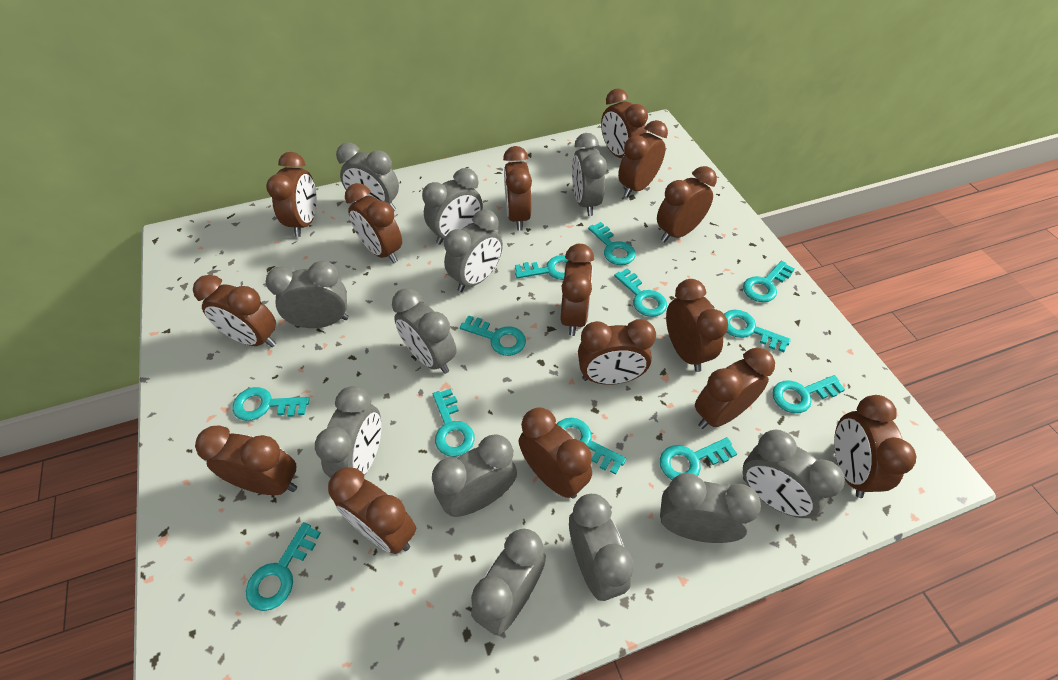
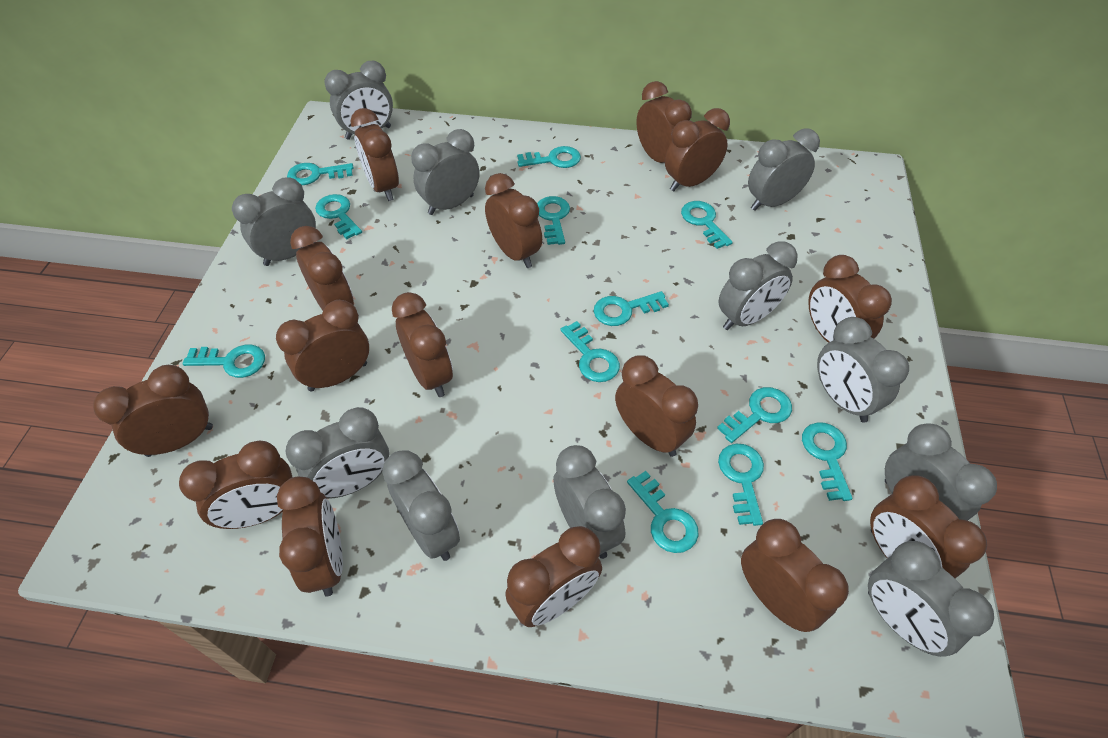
grey clock: [266,261,349,328] [315,386,381,478] [336,142,399,211] [392,288,457,374] [422,168,483,245] [432,435,517,517] [444,209,503,292] [471,529,546,635] [569,494,634,601] [572,133,607,216] [660,473,761,543] [743,430,845,518] = 12 -> [232,177,316,266] [286,407,389,499] [324,61,393,140] [382,450,460,561] [411,129,480,215] [553,445,626,559] [718,241,798,330] [748,129,820,211] [817,317,909,423] [868,541,994,657] [885,424,997,521] = 11

